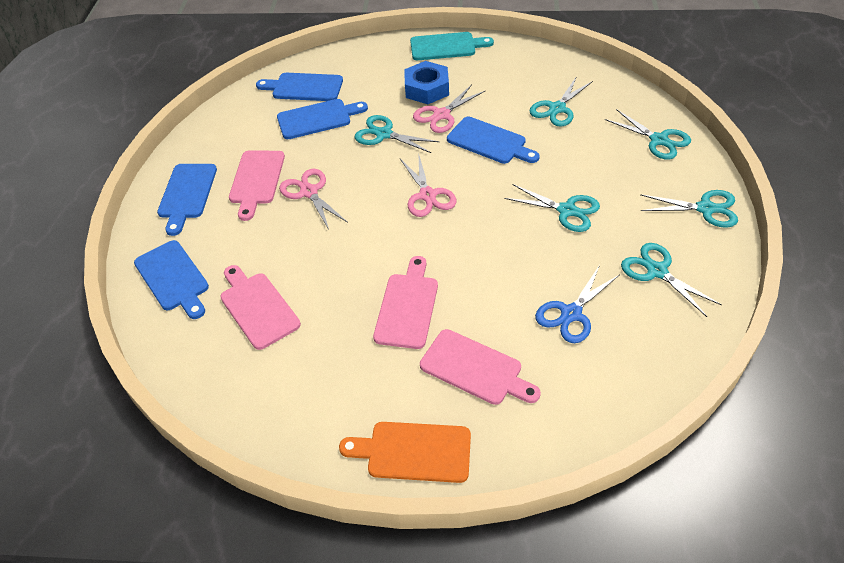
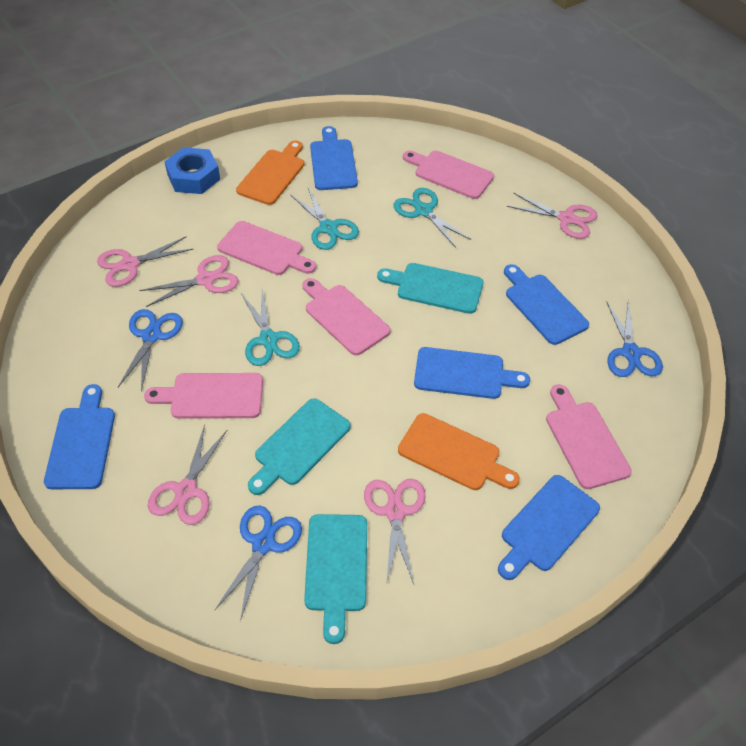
blue scissors: [535,265,619,343] = 1 -> [118,309,183,391] [214,506,302,621] [606,300,663,377] = 3
orange cutting board: [339,422,471,483] = 1 -> [236,141,304,205] [398,413,520,490] = 2
pink cutting board: [221,265,301,350] [229,150,285,221] [373,256,438,349] [420,329,541,405] = 4 -> [144,373,263,419] [217,221,316,275] [302,278,390,355] [403,151,494,199] [546,384,632,489] = 5
pink scissors: [279,169,348,230] [400,153,457,217] [413,84,486,133] = 3 -> [97,237,193,287] [139,255,239,307] [148,425,227,525] [364,479,426,585] [507,193,598,239] = 5
turquoise cutting board: [410,32,494,60] = 1 -> [248,398,350,495] [304,514,367,644] [377,263,484,314] = 3
turquoise scissors: [355,115,440,153] [504,184,600,232] [529,76,593,127] [605,109,691,160] [621,243,722,317] [640,190,738,228] = 6 -> [241,289,300,366] [291,188,359,250] [393,188,471,248] = 3

